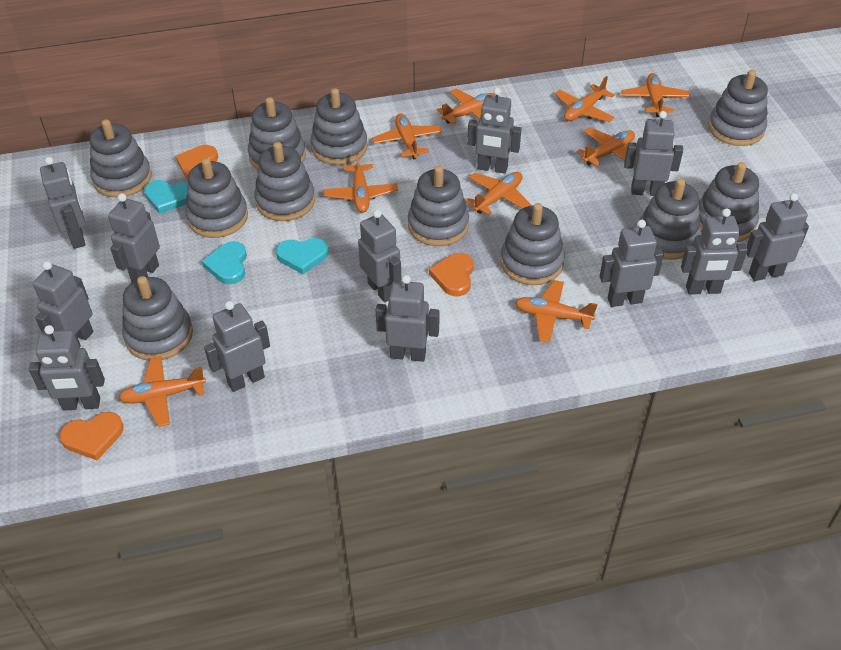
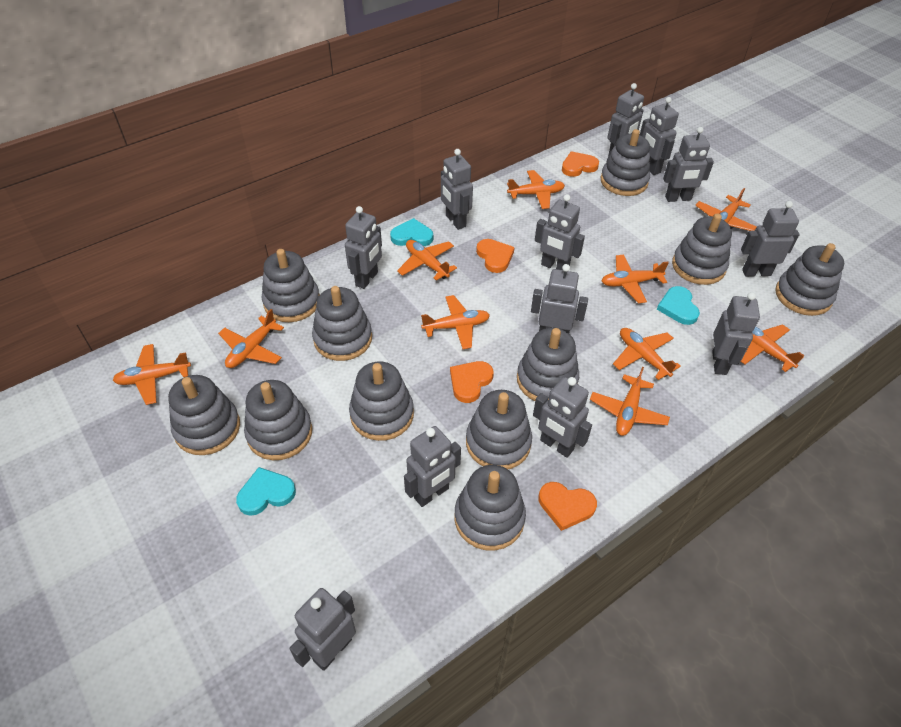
orange heart: [60,412,124,460] [176,145,218,179] [429,253,474,296] = 3 -> [450,361,494,403] [476,239,515,273] [539,482,597,531] [562,151,599,177] = 4
orange plane: [119,356,206,427] [323,151,398,213] [372,114,442,159] [437,89,496,124] [465,172,532,215] [515,280,598,343] [555,76,615,122] [577,127,635,167] [621,73,690,117] = 9 -> [113,344,191,405] [218,309,284,368] [397,240,457,281] [421,295,490,349] [507,170,565,209] [590,367,670,436] [602,255,669,303] [613,328,681,380] [695,188,756,231] [741,324,805,372] = 10

